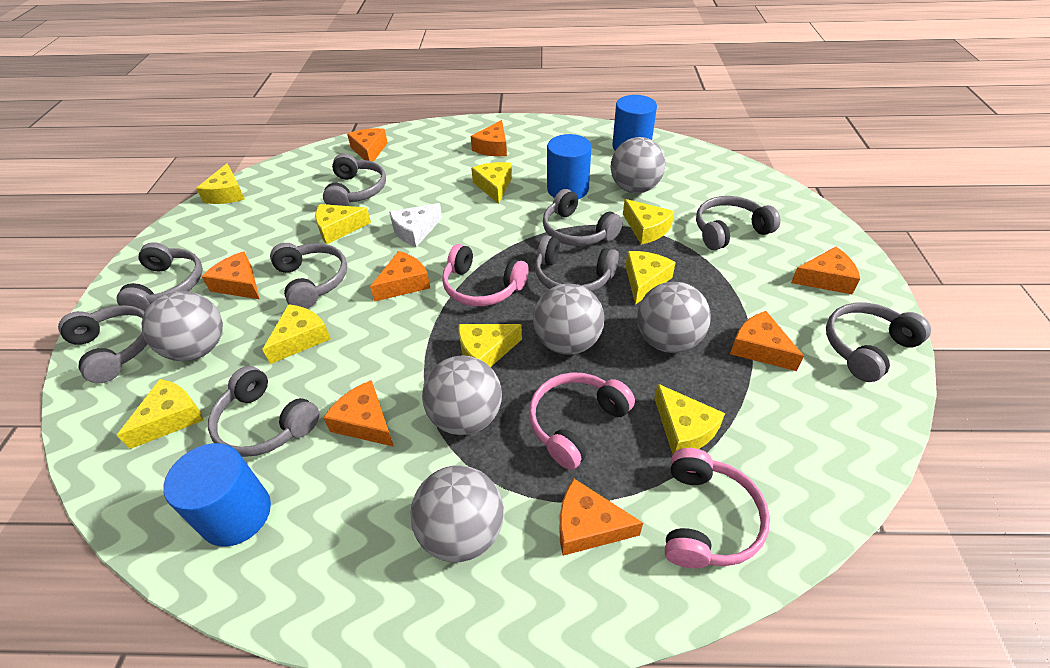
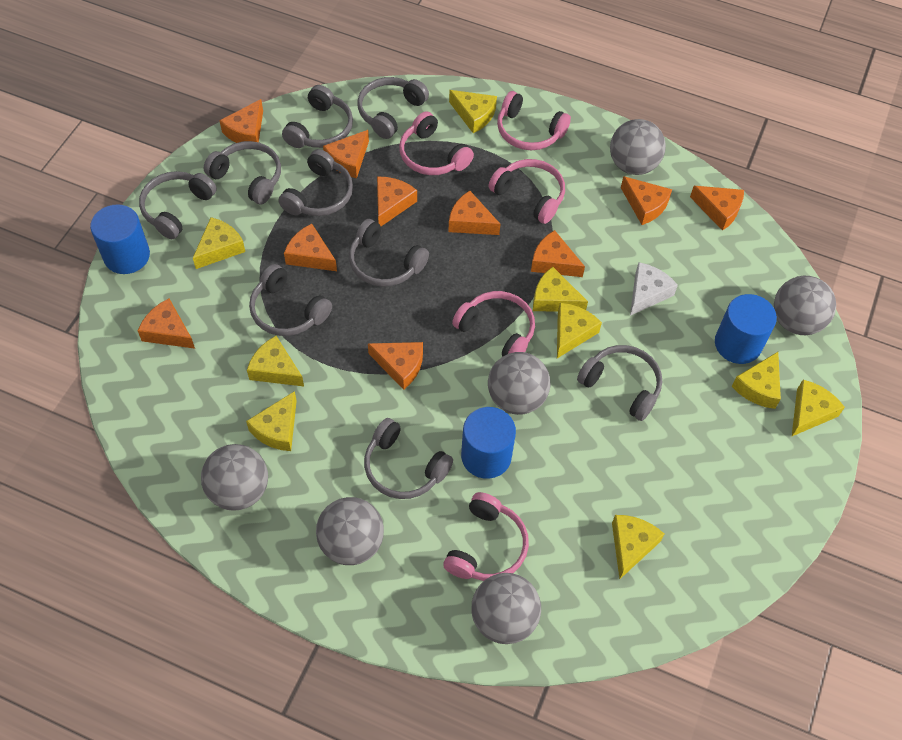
orange cheese: [201,251,259,299] [323,380,394,447] [347,128,388,162] [370,251,430,301] [471,120,507,156] [560,479,643,556] [730,311,804,371] [791,247,860,294] = 8 -> [138,299,195,349] [219,99,263,143] [284,224,337,271] [323,130,369,178] [368,342,423,390] [377,176,417,226] [448,191,500,235] [531,230,585,277] [621,176,672,225] [690,186,744,231] = 10
pink headphones: [442,244,529,306] [529,372,635,470] [665,448,770,568] = 3 -> [399,111,474,175] [443,492,529,581] [452,291,535,357] [488,159,565,224] [497,91,571,150] = 5

